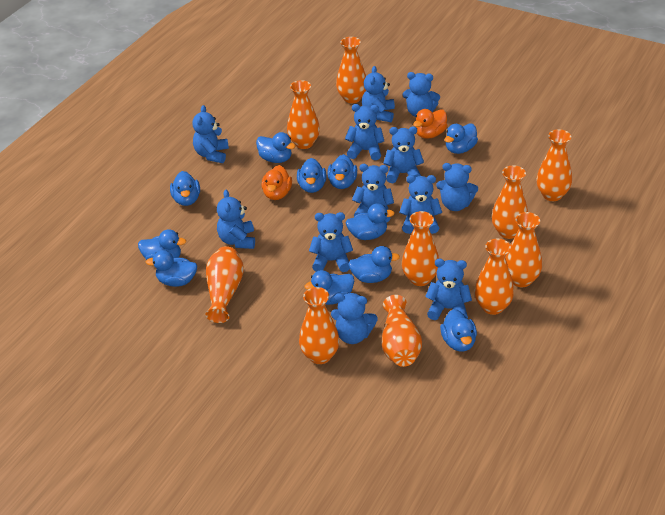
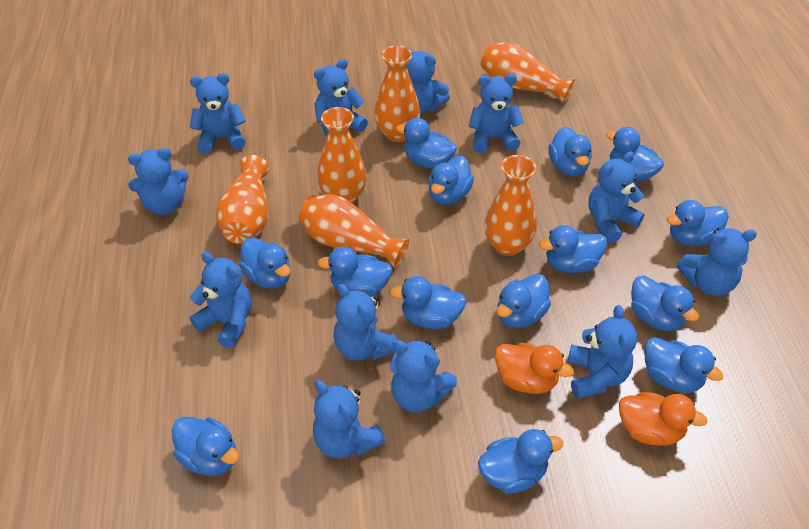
blue duck: [138,229,186,260] [146,250,197,287] [170,171,200,206] [256,132,295,163] [297,158,327,193] [305,270,354,305] [327,154,357,189] [346,204,395,240] [348,246,400,283] [440,309,477,352] [445,124,478,154] = 11 -> [172,417,239,476] [239,237,291,288] [317,246,392,297] [390,276,467,329] [396,118,457,168] [428,156,474,205] [478,429,563,494] [497,274,551,328] [539,225,607,273] [548,126,592,176] [606,127,664,181] [631,276,699,331] [644,337,723,393] [667,200,729,246] = 14
orange vase: [205,246,244,323] [287,80,320,149] [299,287,339,364] [336,37,366,103] [382,295,422,367] [402,211,439,286] [475,239,514,315] [492,166,528,239] [505,212,542,287] [537,129,572,201] = 10 -> [216,155,269,244] [299,194,409,268] [317,107,367,204] [374,45,420,142] [481,42,575,104] [484,155,537,256] = 6

